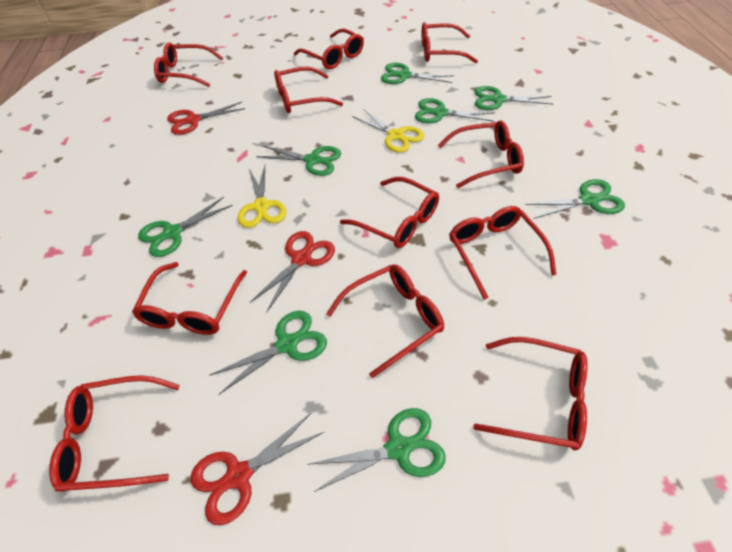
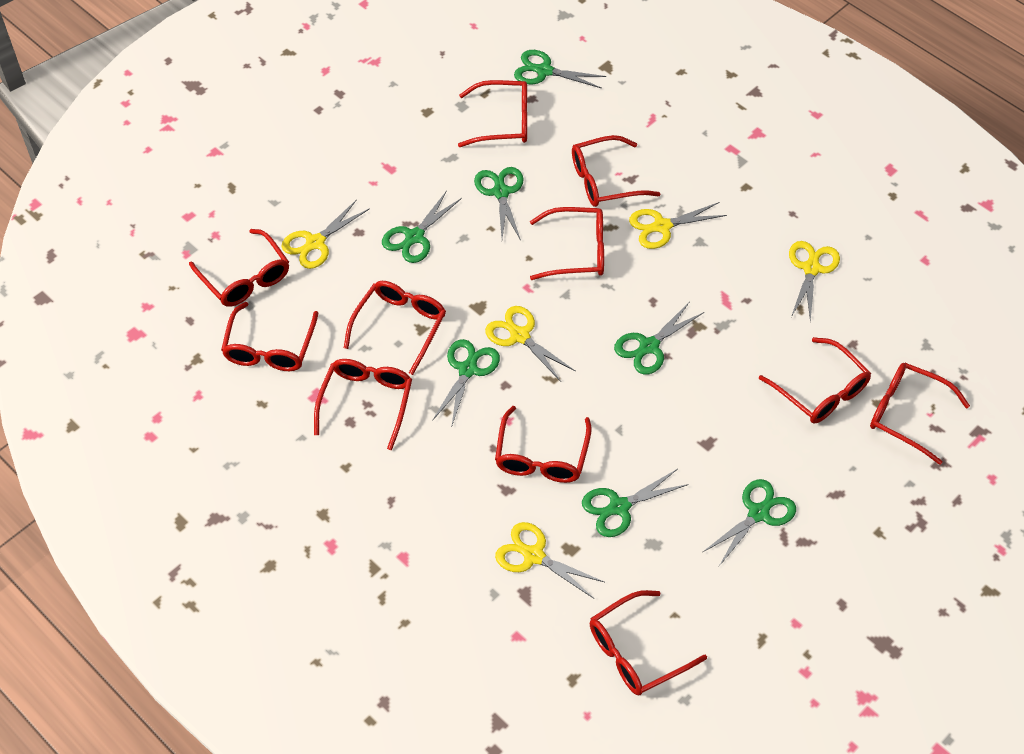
green scissors: [138,197,233,257] [209,311,327,394] [256,145,341,176] [307,408,446,492] [381,63,454,84] [415,98,495,123] [475,86,553,110] [526,179,625,219] = 8 -> [382,191,462,263] [432,339,500,428] [474,167,524,241] [514,50,606,88] [582,469,689,537] [614,303,704,375] [703,479,796,566] = 7
red scissors: [167,102,245,135] [191,412,324,525] [250,231,335,312] = 3 -> none = 0
yellow scissors: [238,165,286,228] [352,109,425,153] = 2 -> [281,199,370,269] [485,306,575,382] [495,522,604,599] [629,202,727,249] [789,241,840,322] = 5

